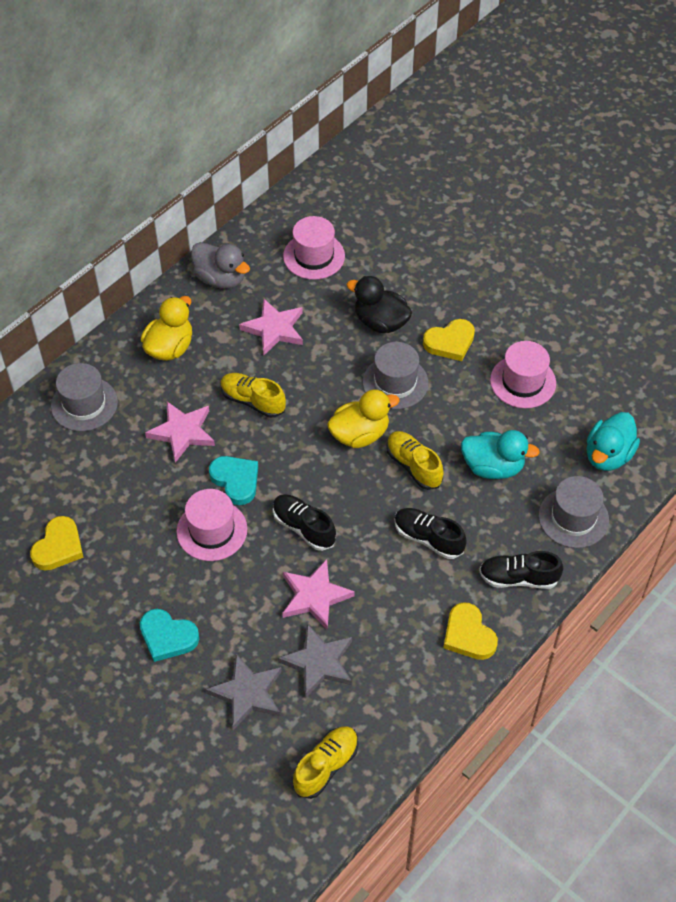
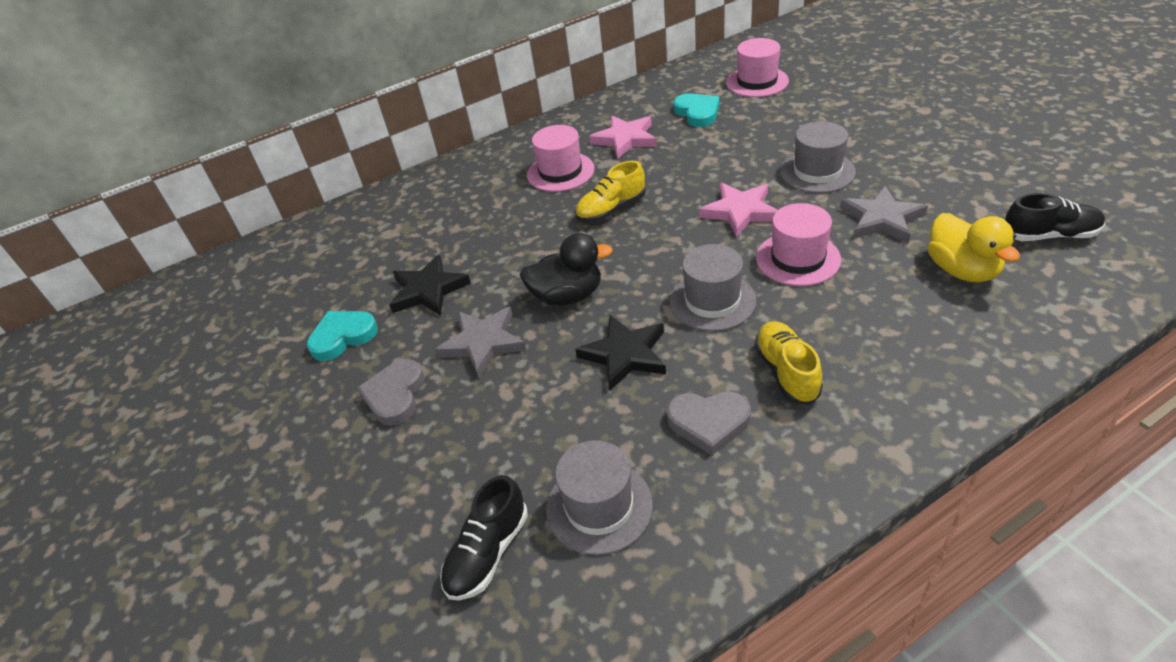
black shoe: [273,494,336,551] [394,508,467,559] [479,551,563,589] = 3 -> [440,475,528,601] [1005,193,1105,241] = 2
black star: none = 0 -> [389,254,471,316] [575,315,666,390] = 2
grey duck: [191,242,250,289] = 1 -> none = 0
grey heart: none = 0 -> [357,359,424,426] [667,391,751,455] = 2
pink star: [145,402,215,463] [239,299,303,356] [282,559,355,630] = 3 -> [589,115,657,159] [699,183,778,237] = 2
turquoise duck: [461,430,540,479] [587,412,640,471] = 2 -> none = 0
yellow duck: [141,296,192,361] [327,389,400,448] = 2 -> [928,213,1020,282] = 1
yellow heart: [30,516,84,571] [423,319,475,361] [444,603,498,660] = 3 -> none = 0
yellow shoe: [220,373,286,418] [293,726,358,799] [386,431,444,490] = 3 -> [575,161,646,222] [754,321,823,405] = 2

